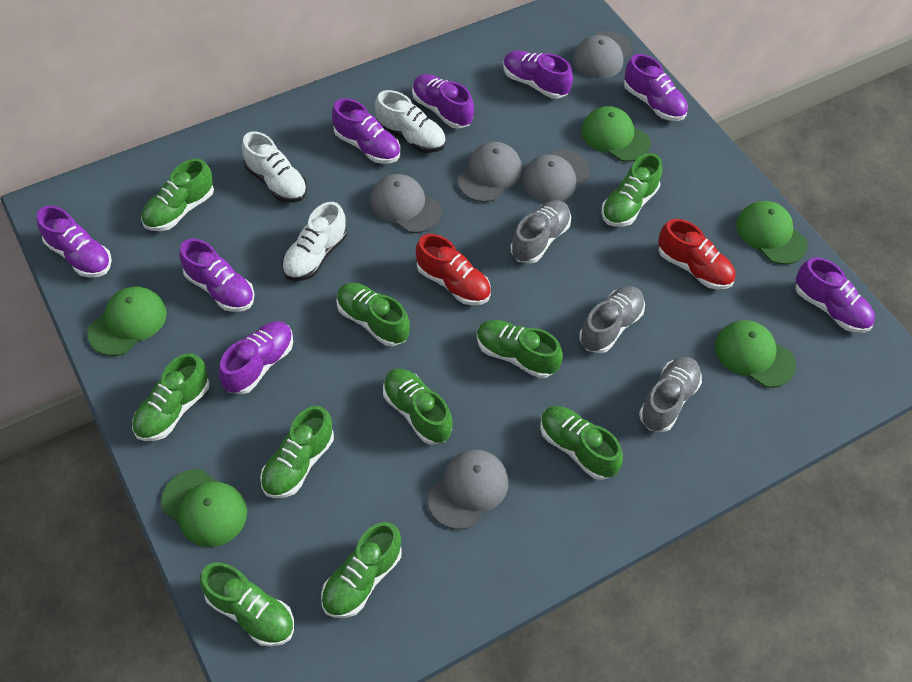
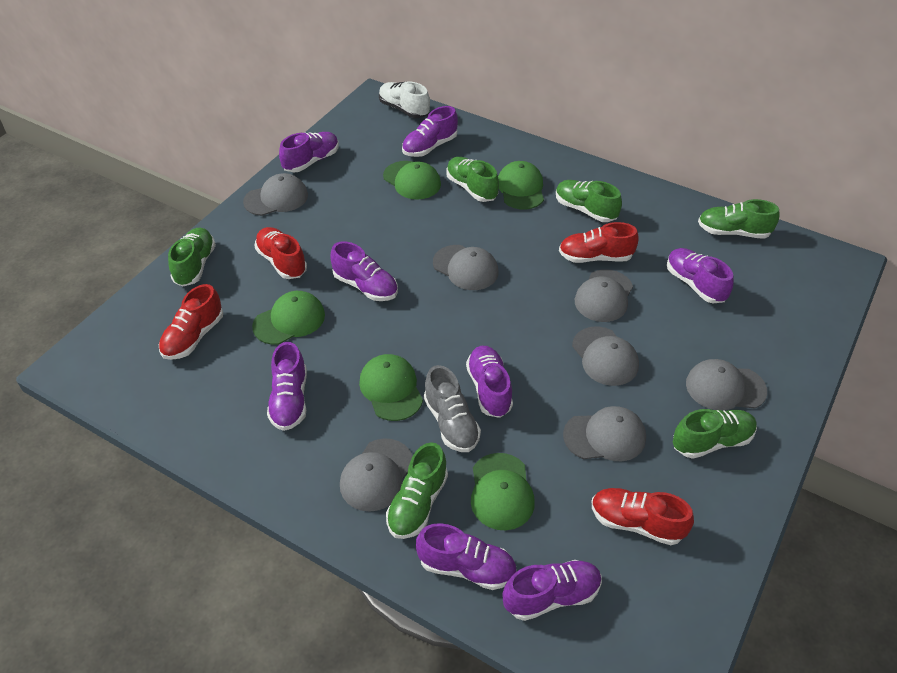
green shoe: [132,353,210,441] [141,159,214,231] [200,563,294,647] [260,406,334,498] [321,522,402,618] [336,283,410,346] [383,369,453,445] [477,320,563,378] [540,406,623,480] [601,153,662,227] = 10 -> [168,228,216,287] [386,443,448,539] [446,157,499,202] [556,180,622,222] [673,409,757,459] [698,199,780,239] = 6
grey cap: [370,174,441,233] [427,450,508,530] [457,142,522,202] [522,149,590,203] [573,31,633,79] = 5 -> [243,173,308,216] [340,438,412,512] [433,245,499,290] [563,406,646,461] [572,326,639,386] [575,269,633,322] [686,359,767,410] = 7
grey shoe: [510,200,571,263] [579,286,645,353] [639,357,702,432] = 3 -> [424,365,481,452] = 1
red shoe: [416,234,491,305] [658,219,736,290] = 2 -> [159,284,223,360] [254,227,307,279] [559,222,639,263] [592,488,694,545] = 4
white shoe: [242,131,307,203] [282,202,347,281] [375,90,446,153] = 3 -> [379,81,430,118] = 1

